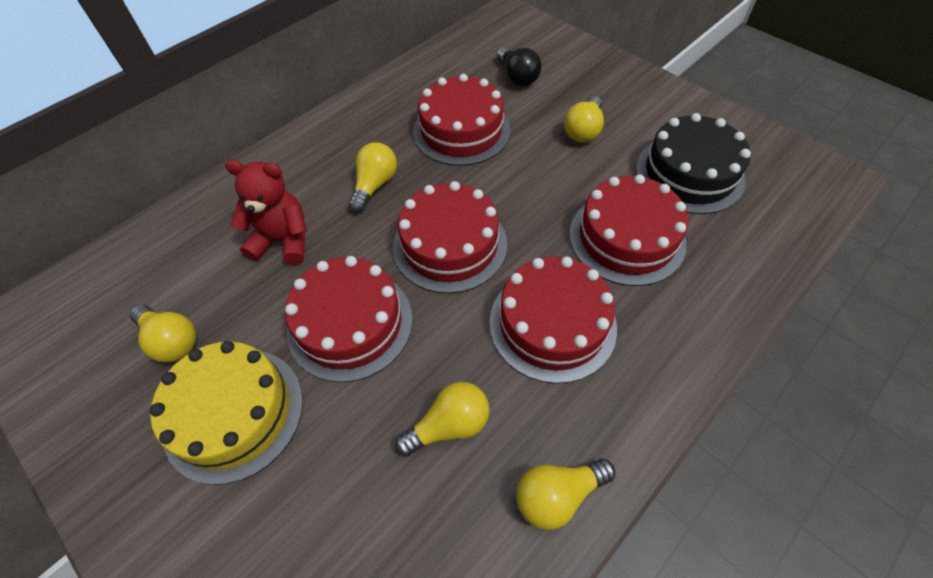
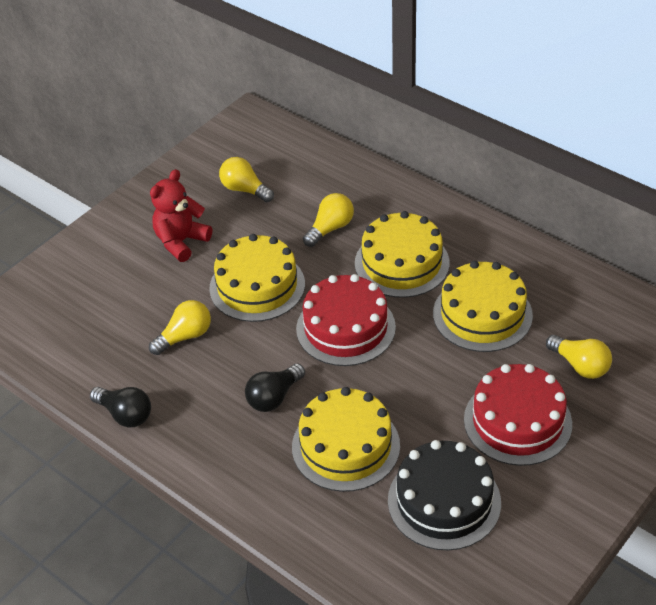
black light bulb: [497,47,542,86] = 1 -> [90,387,151,427] [245,364,305,412] = 2
red cake: [285,256,413,382] [393,181,507,293] [413,74,511,166] [489,256,617,384] [569,174,688,286] = 5 -> [296,274,396,366] [464,364,572,466] = 2
yellow cake: [150,341,303,485] = 1 -> [209,234,305,322] [292,387,400,492] [355,211,450,298] [433,261,533,352] = 4
yellow light bulb: [130,305,196,363] [348,142,397,213] [395,382,489,457] [516,458,615,530] [564,96,604,143] = 5 -> [149,300,211,355] [219,157,274,202] [303,193,354,247] [546,335,612,379] = 4

